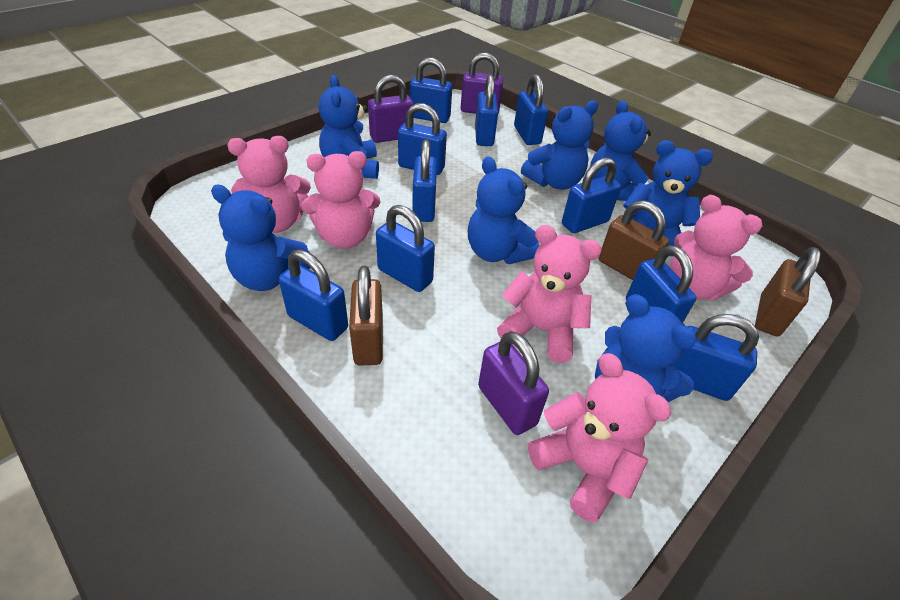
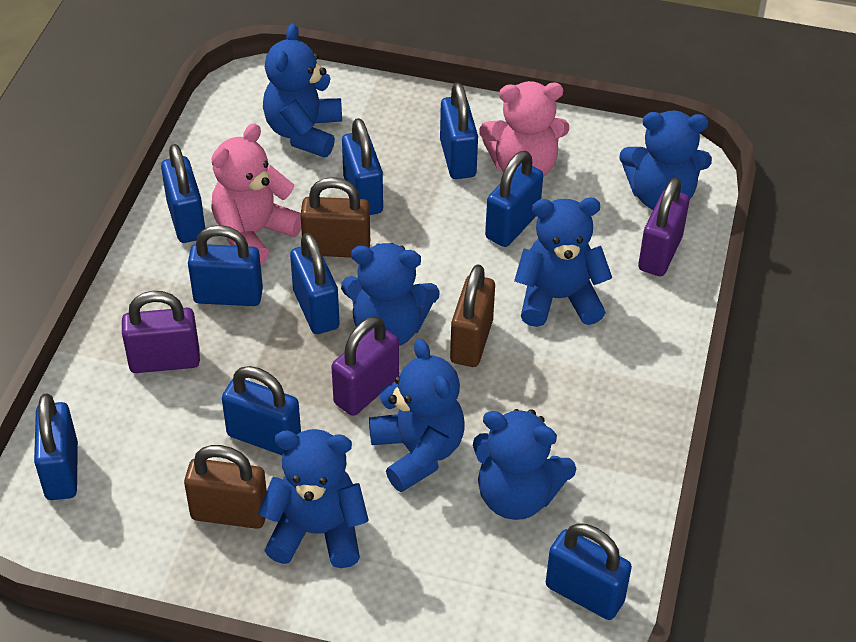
blue padlock: [279,249,348,341] [376,205,435,292] [398,103,447,175] [410,57,452,123] [413,139,437,222] [475,75,498,146] [514,74,548,145] [562,158,621,233] [626,245,696,323] [670,314,759,401] = 10 -> [34,394,78,500] [161,144,205,243] [188,225,263,306] [222,366,301,456] [290,233,340,334] [342,118,383,215] [440,82,478,179] [485,151,543,247] [546,523,632,620] = 9
pink teddy bear: [227,136,311,233] [301,151,380,249] [497,225,602,363] [528,353,671,523] [670,195,763,300] = 5 -> [211,123,301,265] [479,81,569,177] = 2

